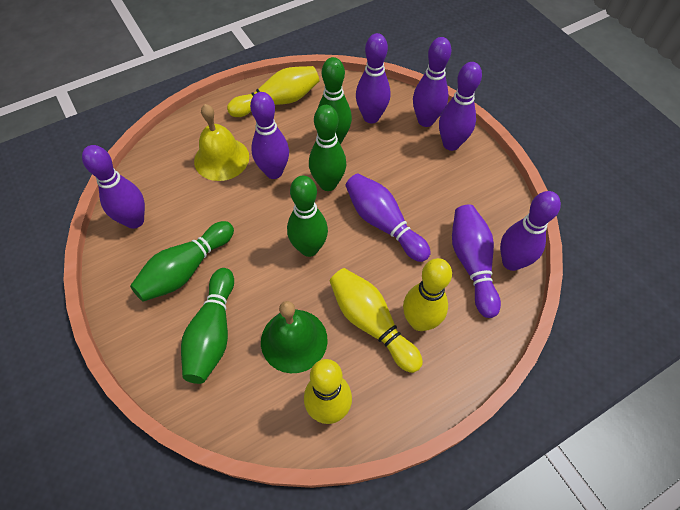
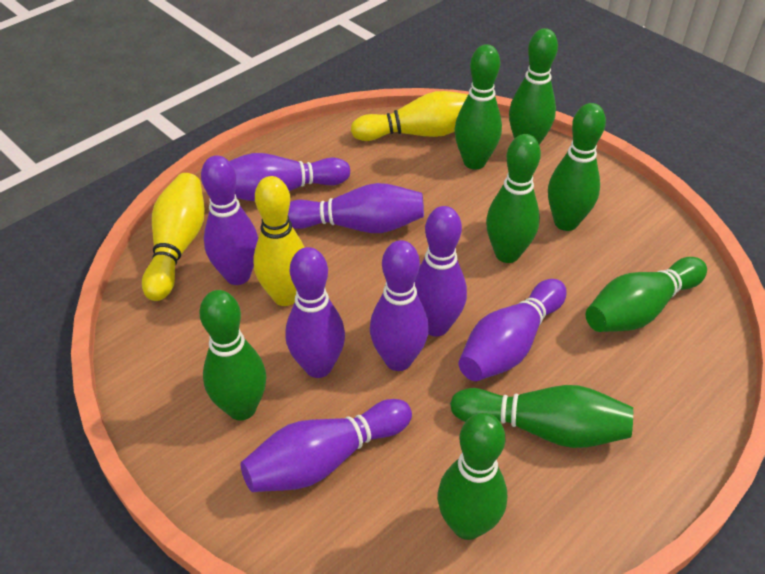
green bell: [261,301,328,373] = 1 -> none = 0
green bowling pin: [130,221,234,302] [181,268,234,384] [287,176,328,257] [309,105,347,191] [318,57,352,144] = 5 -> [199,290,266,420] [438,413,507,540] [450,385,633,448] [455,44,502,170] [486,134,541,263] [509,28,558,145] [548,103,606,231] [586,257,707,332] = 8
yellow bell: [194,104,249,181] = 1 -> none = 0
yellow bowling pin: [227,66,319,117] [304,359,352,424] [330,268,423,373] [403,258,452,331] = 4 -> [142,173,205,301] [253,176,305,306] [351,91,468,141] = 3

